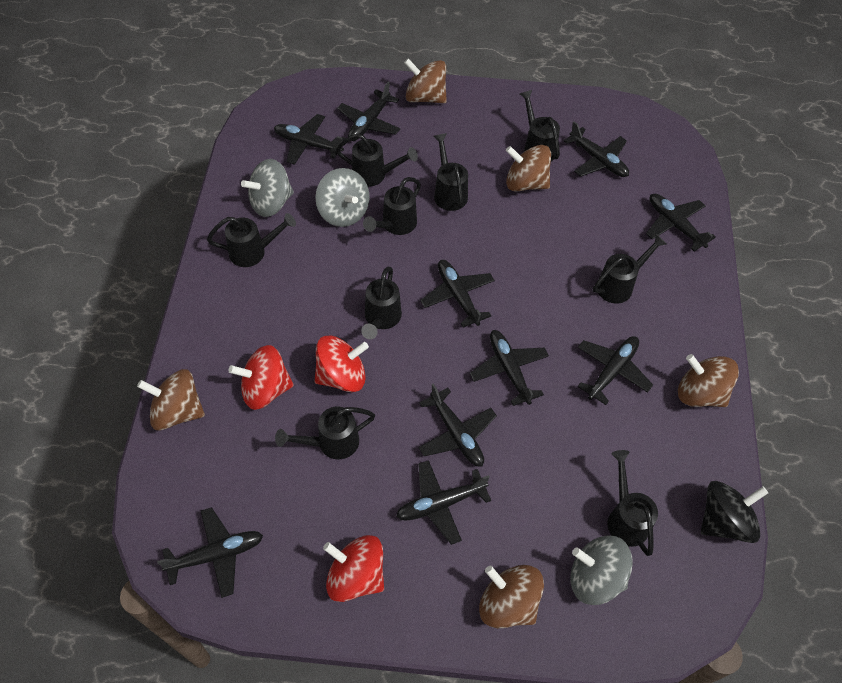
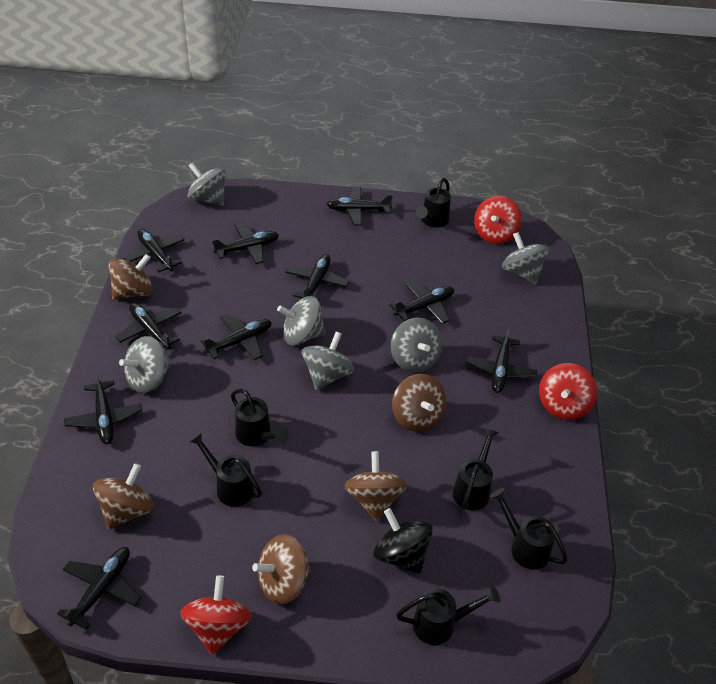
black watering can: [207,213,296,267] [275,406,375,459] [336,133,418,187] [361,267,402,339] [363,177,421,235] [433,133,468,211] [520,90,560,161] [593,234,667,304] [608,450,658,556] = 9 -> [189,432,262,507] [231,389,289,446] [396,586,500,645] [416,178,451,228] [453,427,499,511] [490,488,568,570] = 6
grey spinning top: [241,159,294,217] [315,168,370,227] [570,536,633,605] = 3 -> [119,336,169,393] [187,162,226,206] [277,296,326,345] [302,331,354,390] [391,318,442,373] [502,232,549,284] = 6

